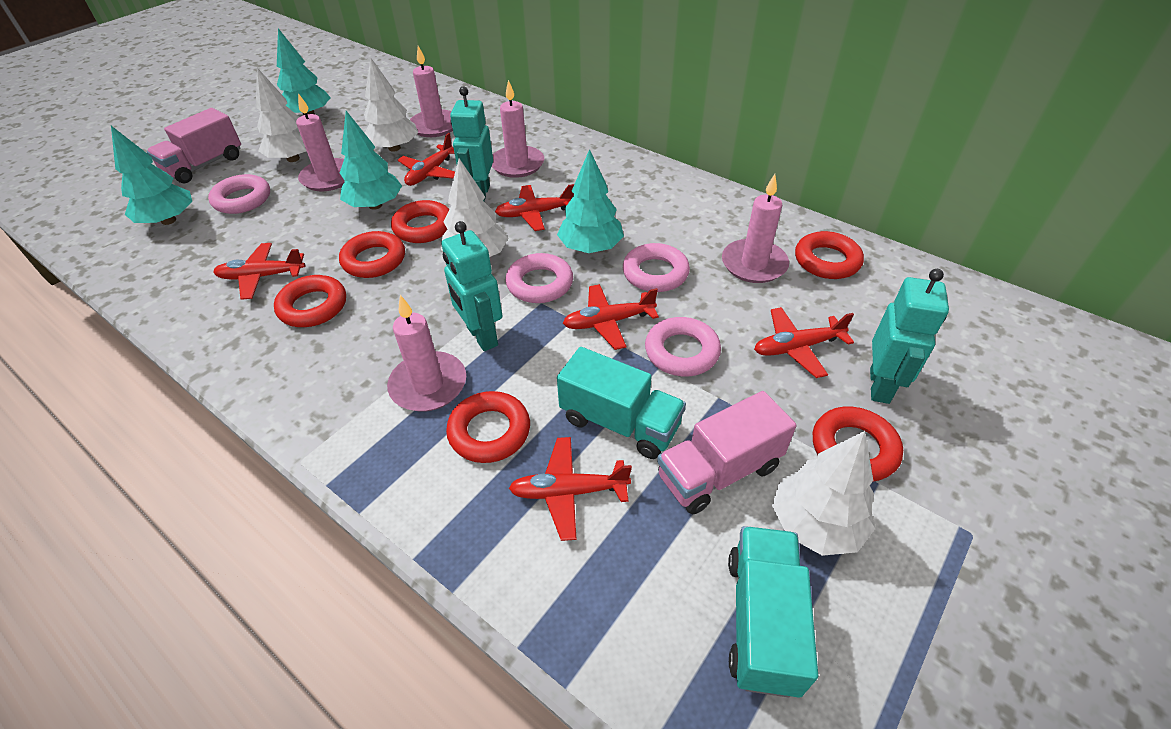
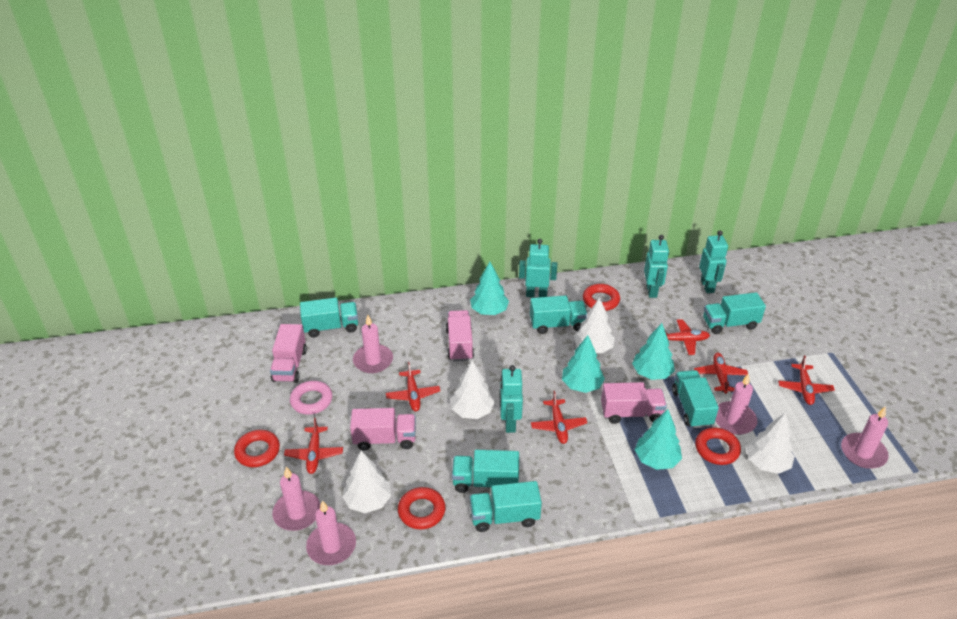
pink ring: [208,174,270,214] [506,253,573,303] [623,243,690,292] [645,317,721,376] = 4 -> [290,381,332,415] = 1
pink truck: [147,108,241,183] [657,391,796,515] = 2 -> [270,324,307,383] [350,408,416,451] [446,310,474,362] [601,382,667,424] = 4
red ring: [274,275,346,327] [339,231,405,278] [391,200,449,243] [446,391,530,463] [795,231,864,279] [813,407,903,482] = 6 -> [234,430,280,467] [398,487,446,529] [583,284,620,311] [695,427,741,465] = 4
turquoise robot: [441,221,503,351] [450,86,493,201] [870,269,949,404] = 3 -> [499,365,523,433] [519,239,557,297] [644,235,669,298] [699,230,728,293] = 4
turquoise truck: [557,347,686,459] [728,526,818,698] = 2 -> [300,298,358,338] [452,450,519,493] [470,481,542,532] [530,295,587,334] [672,370,719,428] [703,292,766,334] = 6

